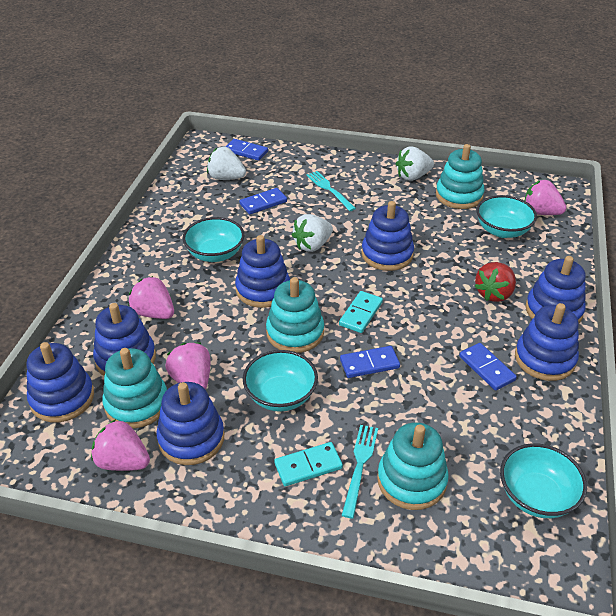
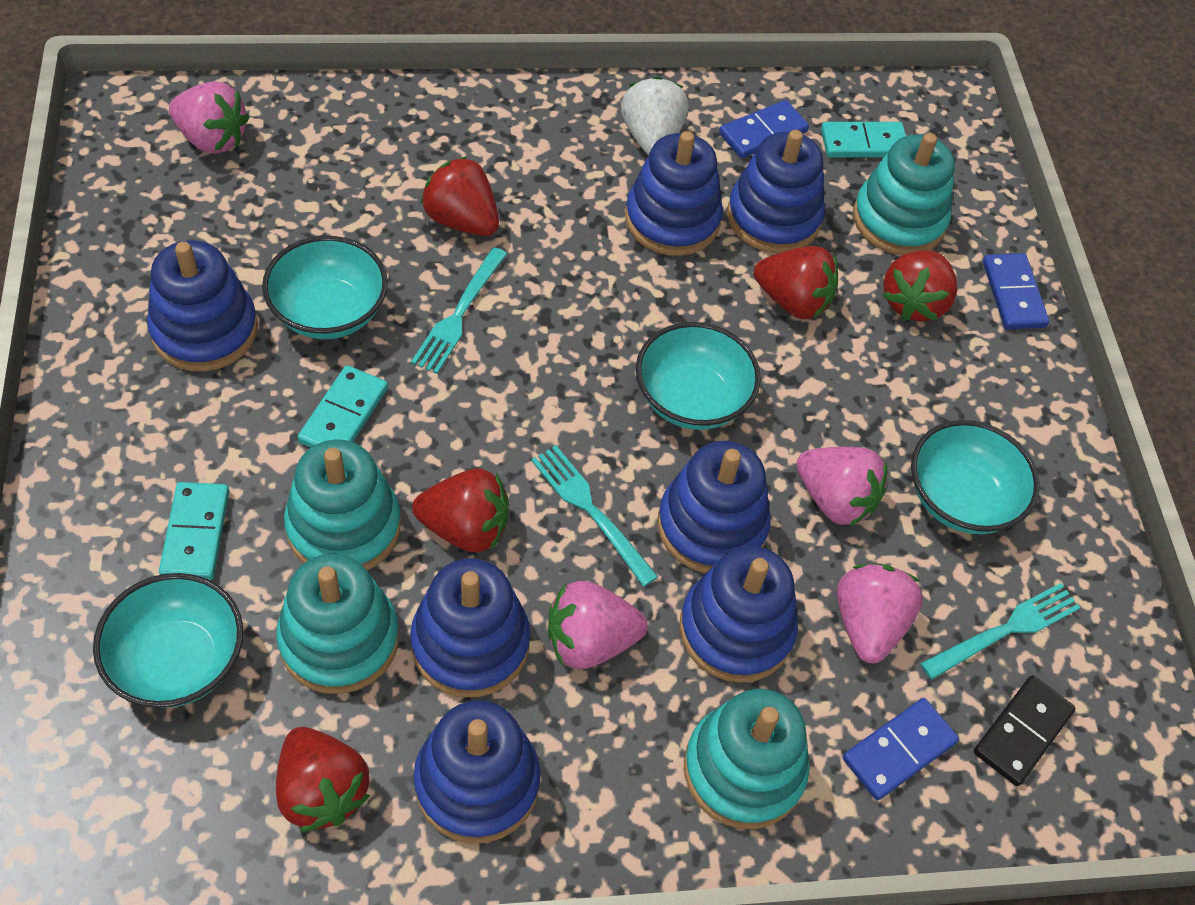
black domino: none = 0 -> [974,675,1076,786] = 1
blue domino: [225,139,268,161] [239,188,287,214] [340,346,400,378] [459,343,517,391] = 4 -> [719,100,809,158] [843,698,959,800] [983,253,1049,329] = 3
red strawberry: [474,262,516,302] = 1 -> [276,727,370,832] [412,468,509,553] [420,156,499,236] [754,246,838,319] [882,250,957,321] = 5
turquoise domino: [274,442,343,486] [339,291,383,333] = 2 -> [159,482,229,580] [298,365,388,447] [821,122,906,158] = 3
turquoise fork: [306,171,356,211] [342,425,378,519] = 2 -> [411,247,507,374] [531,445,658,587] [920,583,1080,680] = 3
white strawberry: [207,147,246,180] [292,214,333,252] [396,147,434,181] = 3 -> [621,76,689,155] = 1

